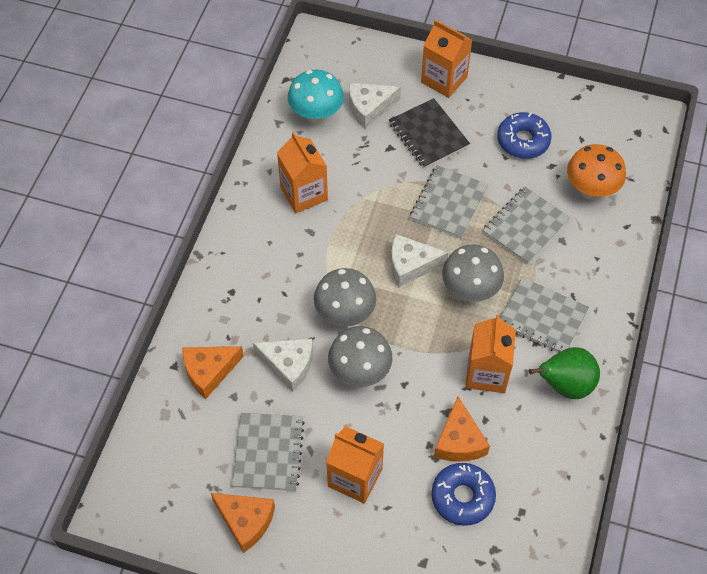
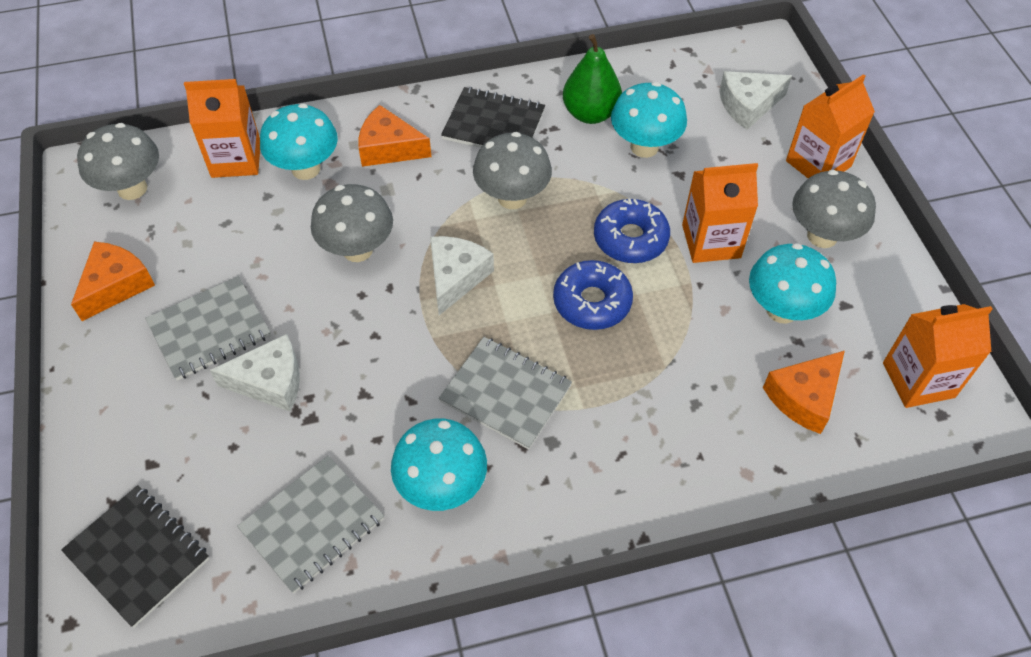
black notebook: [389,98,470,168] = 1 -> [61,485,209,628] [441,87,545,148] = 2
grey mushroom: [314,268,376,326] [328,326,393,387] [442,244,504,302] = 3 -> [77,123,159,200] [311,184,393,262] [473,132,552,209] [792,170,876,248] = 4
grey notebook: [232,413,305,491] [410,165,488,239] [483,187,570,264] [500,277,589,353] = 4 -> [145,276,271,381] [237,455,384,593] [438,337,572,450] = 3
orange mushroom: [567,144,626,199] = 1 -> none = 0
turquoise mushroom: [288,70,344,124] = 1 -> [260,103,338,180] [391,419,487,511] [611,82,687,158] [749,243,836,324] = 4

